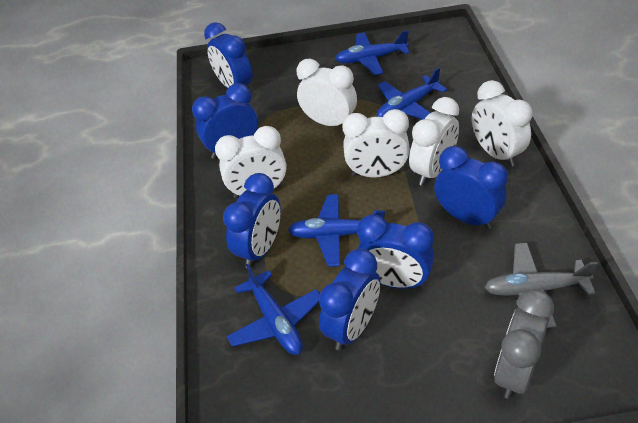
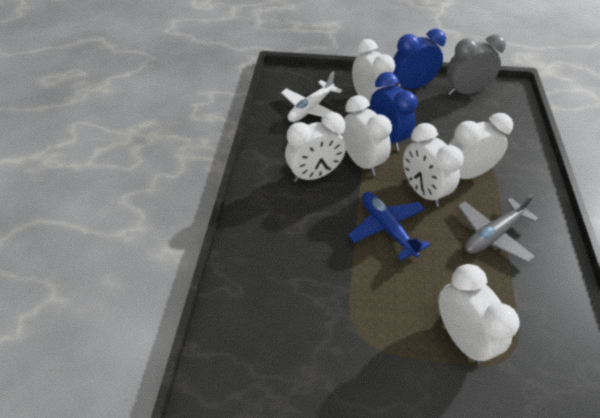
blue clock: [192,83,258,159] [204,22,252,88] [223,173,281,268] [319,248,380,350] [357,214,434,289] [434,146,508,229] = 6 -> [370,72,418,151] [393,29,446,89] = 2
blue plane: [226,264,320,355] [288,194,385,267] [335,30,410,75] [377,67,447,120] = 4 -> [348,192,430,261] = 1
white clock: [215,126,287,199] [297,59,357,126] [343,109,410,177] [409,97,459,186] [472,80,532,167] = 5 -> [285,112,346,183] [341,95,392,176] [352,39,395,103] [403,123,464,207] [438,264,520,364] [448,113,513,179] = 6
white plane: none = 0 -> [281,72,342,122] = 1

